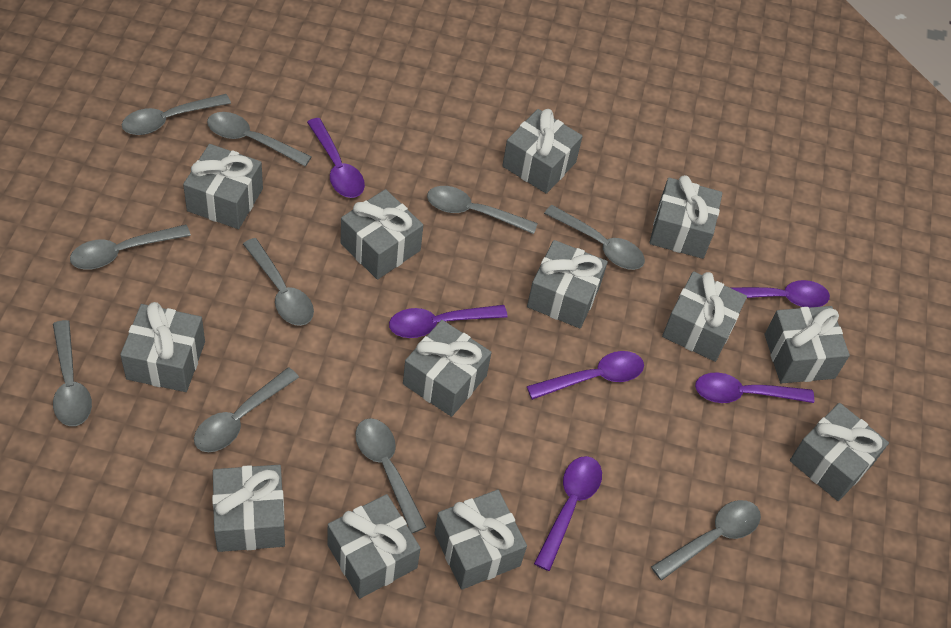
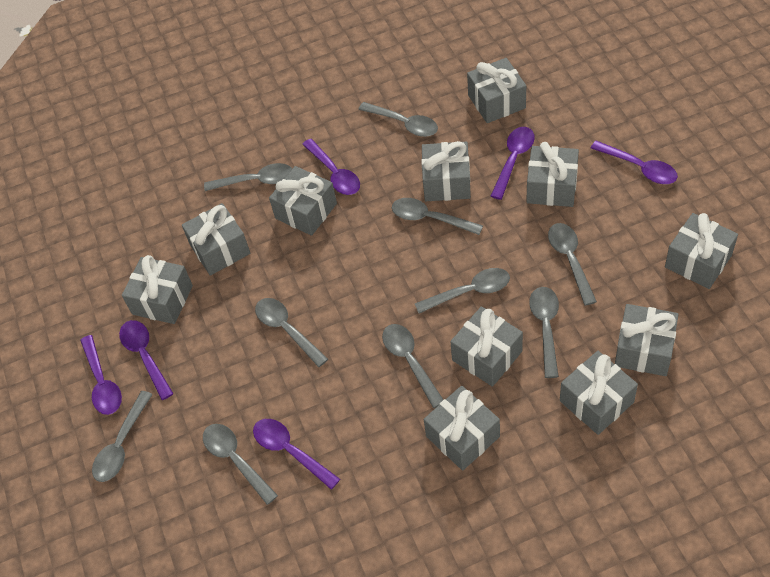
grey gift: [120,302,205,392] [183,144,263,229] [212,465,285,552] [327,494,420,599] [341,189,423,279] [403,320,492,417] [435,490,527,590] [502,109,583,194] [527,240,608,328] [649,175,722,259] [662,271,747,362] [765,306,850,383] [790,403,889,501] = 13 -> [122,255,193,324] [182,203,250,275] [269,166,337,236] [421,141,471,201] [424,386,500,471] [450,306,523,387] [467,58,526,123] [526,142,579,207] [560,351,638,435] [615,304,679,376] [665,213,738,289] = 11

